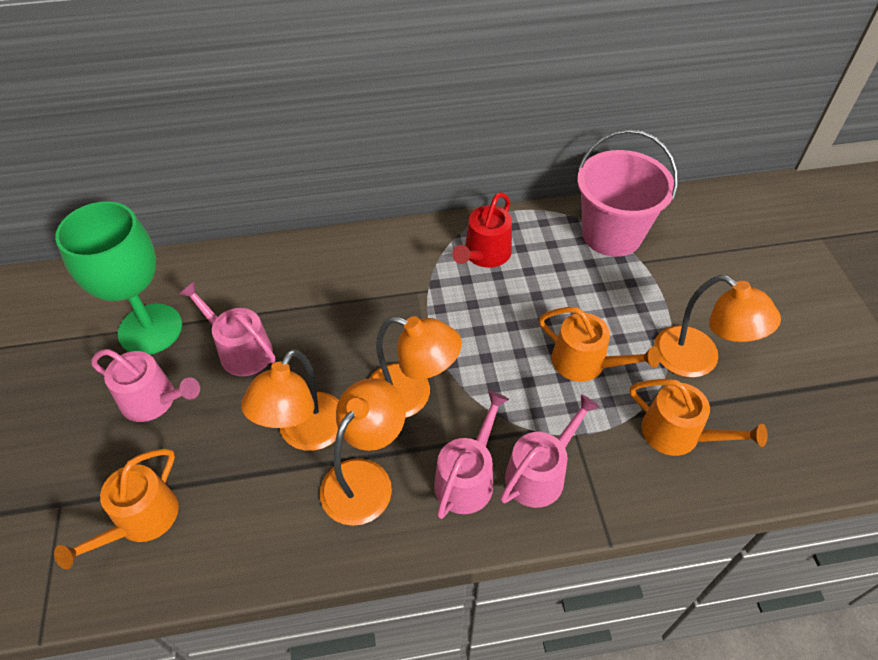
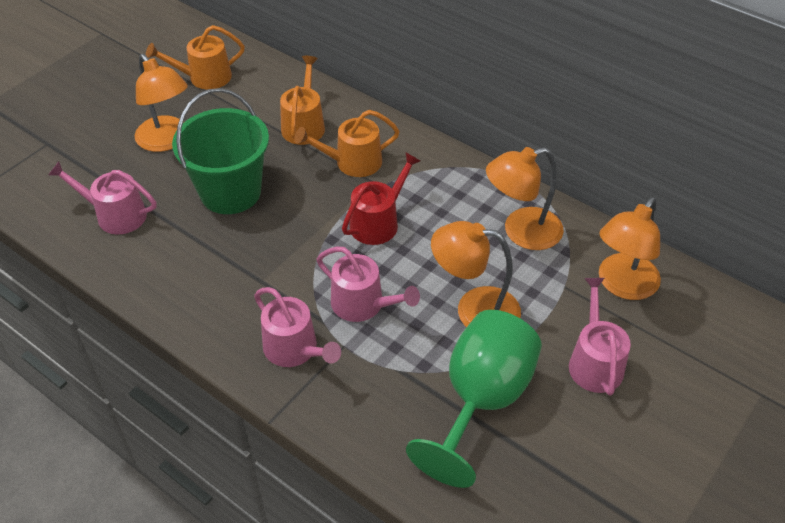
green bucket: none = 0 -> [172,88,269,214] = 1
pink bucket: [577,129,678,257] = 1 -> none = 0

